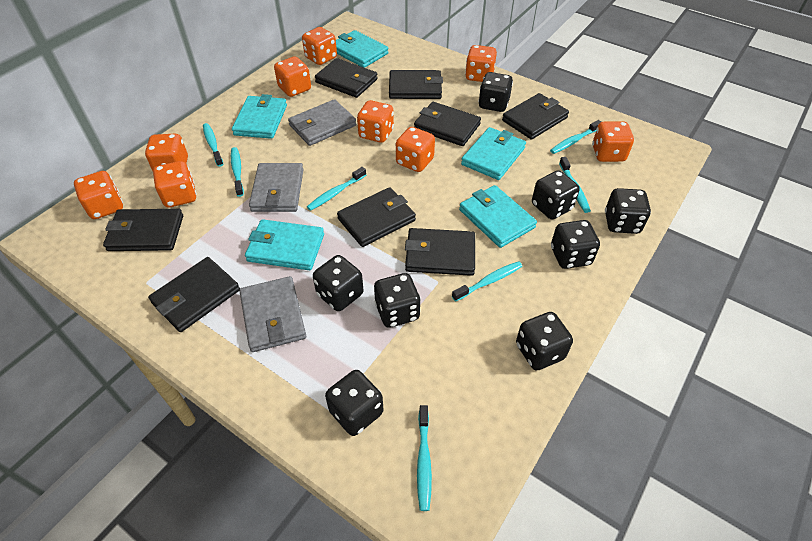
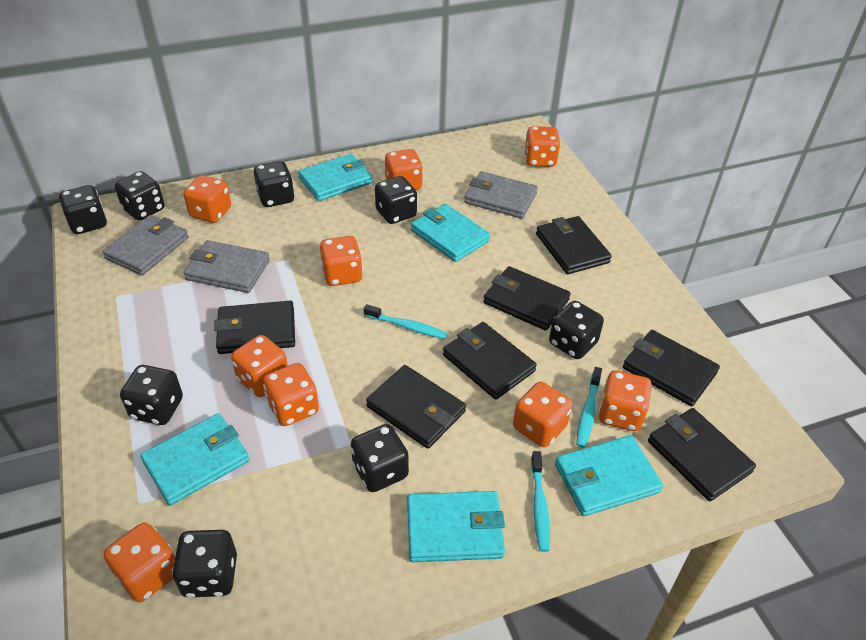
black wallet: [103,209,183,251] [148,257,240,332] [315,58,378,98] [337,187,416,247] [389,70,443,99] [405,228,475,276] [414,102,481,146] [502,93,569,140] = 8 -> [214,301,295,354] [366,365,466,449] [443,322,537,400] [483,266,571,331] [536,216,612,274] [623,330,720,406] [648,408,756,501] = 7
turquoise toothbrush: [203,123,223,167] [231,147,244,197] [307,167,366,211] [417,405,432,511] [452,261,522,302] [550,120,601,154] [559,157,591,213] = 7 -> [364,304,447,339] [531,451,550,552] [576,367,602,448] = 3

